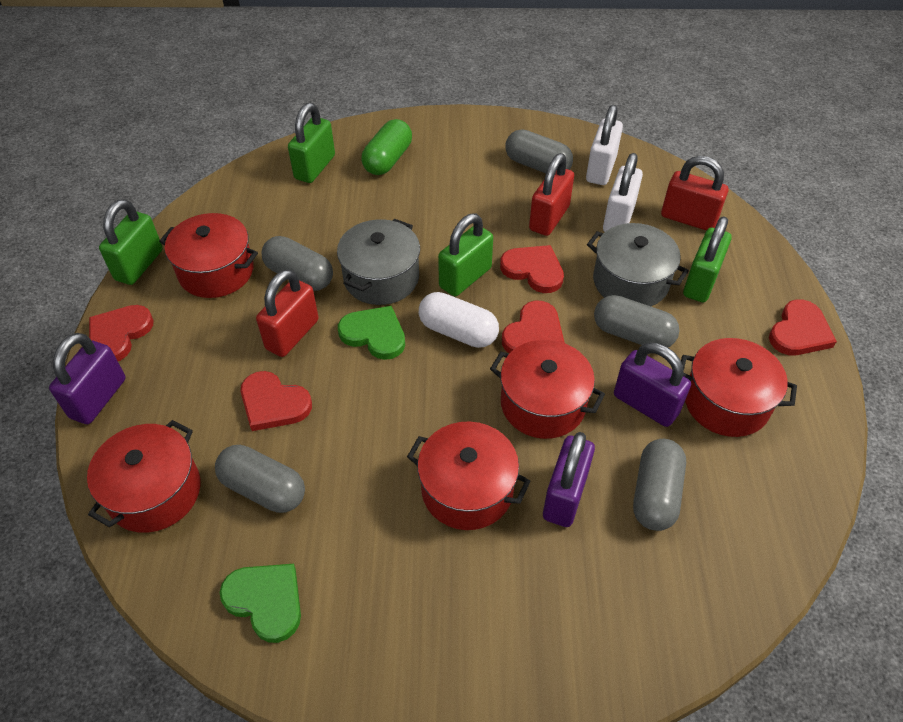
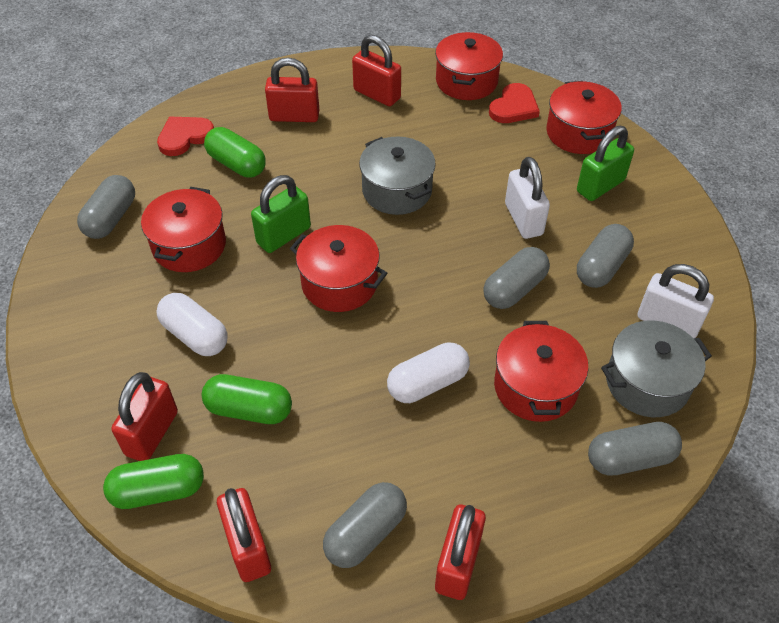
green capsule: [361,119,412,175] = 1 -> [103,454,204,509] [202,374,292,424] [204,127,266,178] = 3
green heart: [220,564,301,643] [338,306,405,360] = 2 -> none = 0
green padlock: [99,199,163,285] [288,103,335,183] [438,214,493,296] [683,216,731,302] = 4 -> [251,175,311,253] [577,126,634,201] = 2
purple padlock: [49,333,126,424] [543,432,595,527] [614,343,691,427] = 3 -> none = 0
red heart: [89,305,154,361] [241,371,312,431] [500,245,564,293] [502,301,565,353] [769,299,837,355] = 5 -> [157,117,214,156] [489,83,540,123] = 2
red padlock: [256,269,319,357] [529,153,574,236] [661,156,728,231] = 3 -> [111,372,178,461] [217,488,271,582] [265,58,319,122] [352,35,401,106] [435,505,486,600] = 5
white capsule: [419,292,499,348] = 1 -> [156,293,228,356] [387,342,470,403] = 2

